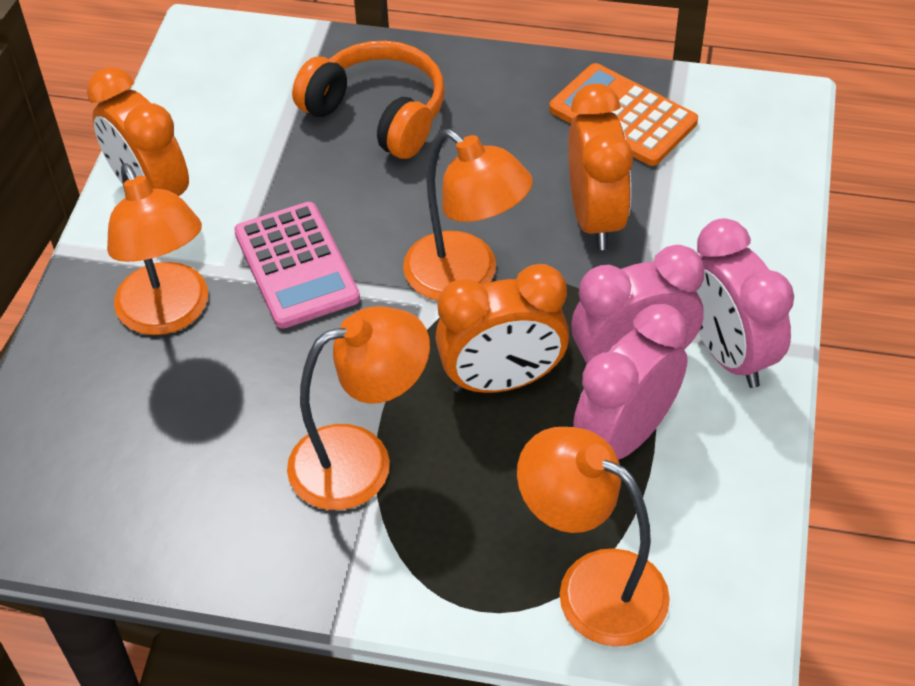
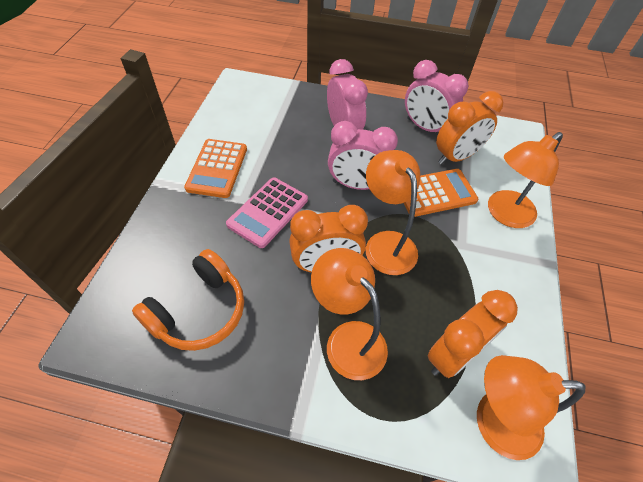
orange calculator: [549,63,698,166] = 1 -> [184,139,247,198] [404,169,478,217] = 2

